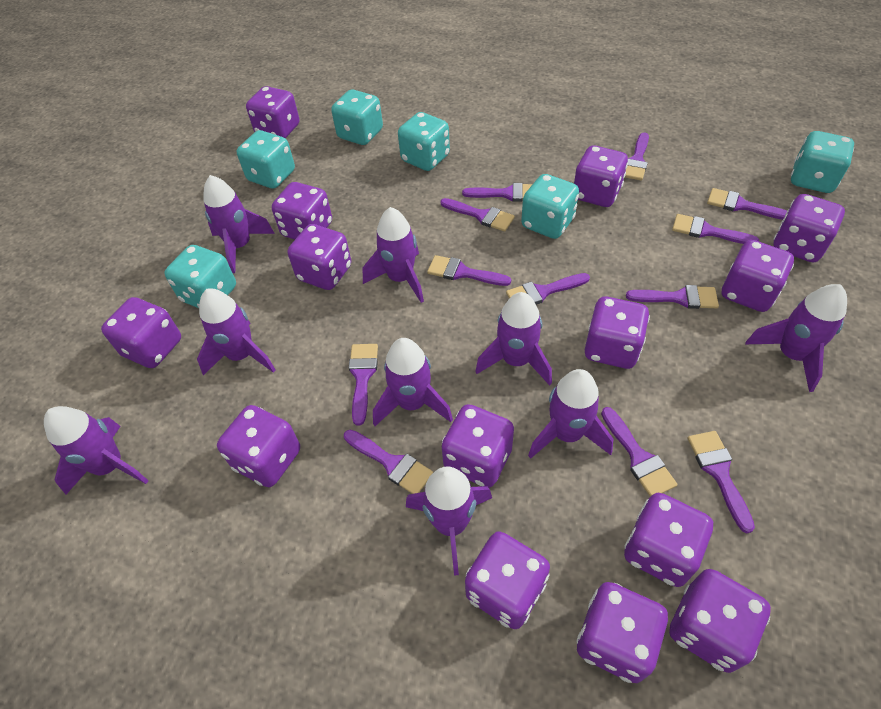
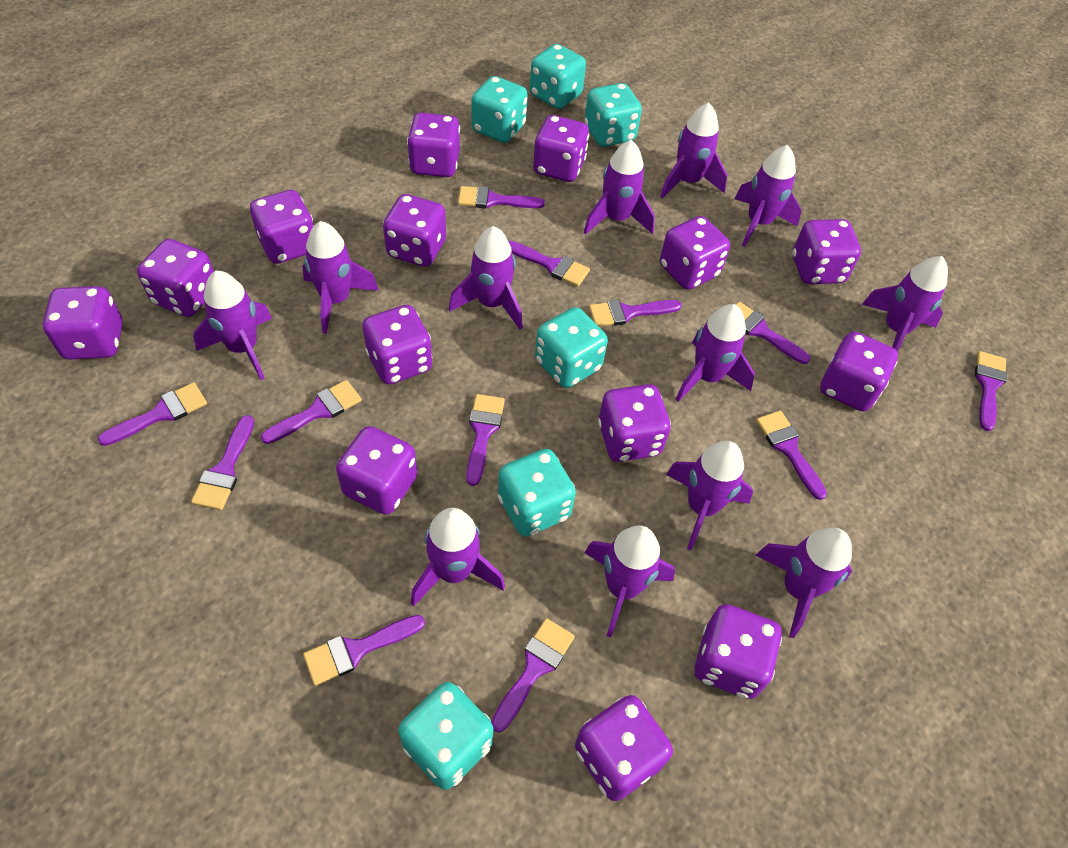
purple rocket: [44,406,149,494] [197,288,276,375] [203,175,275,273] [362,207,424,303] [373,338,453,426] [406,466,492,576] [475,292,552,385] [528,369,613,459] [745,284,847,392] = 9 -> [193,271,272,380] [302,221,379,334] [411,508,505,606] [449,226,523,330] [584,140,655,235] [584,525,675,637] [660,102,727,198] [666,440,753,550] [675,304,755,402] [735,145,801,247] [756,528,852,638] [862,256,948,351] = 12

